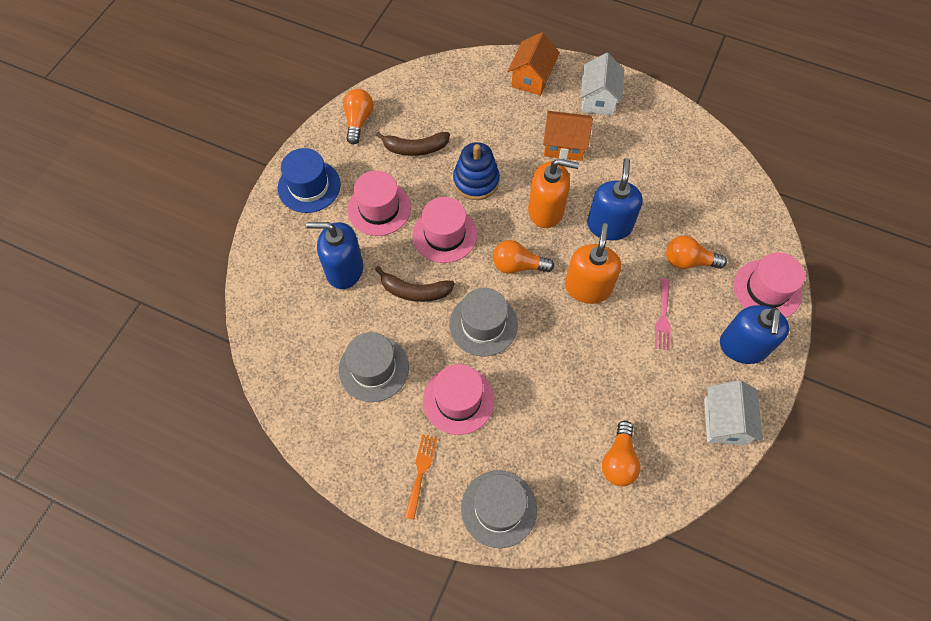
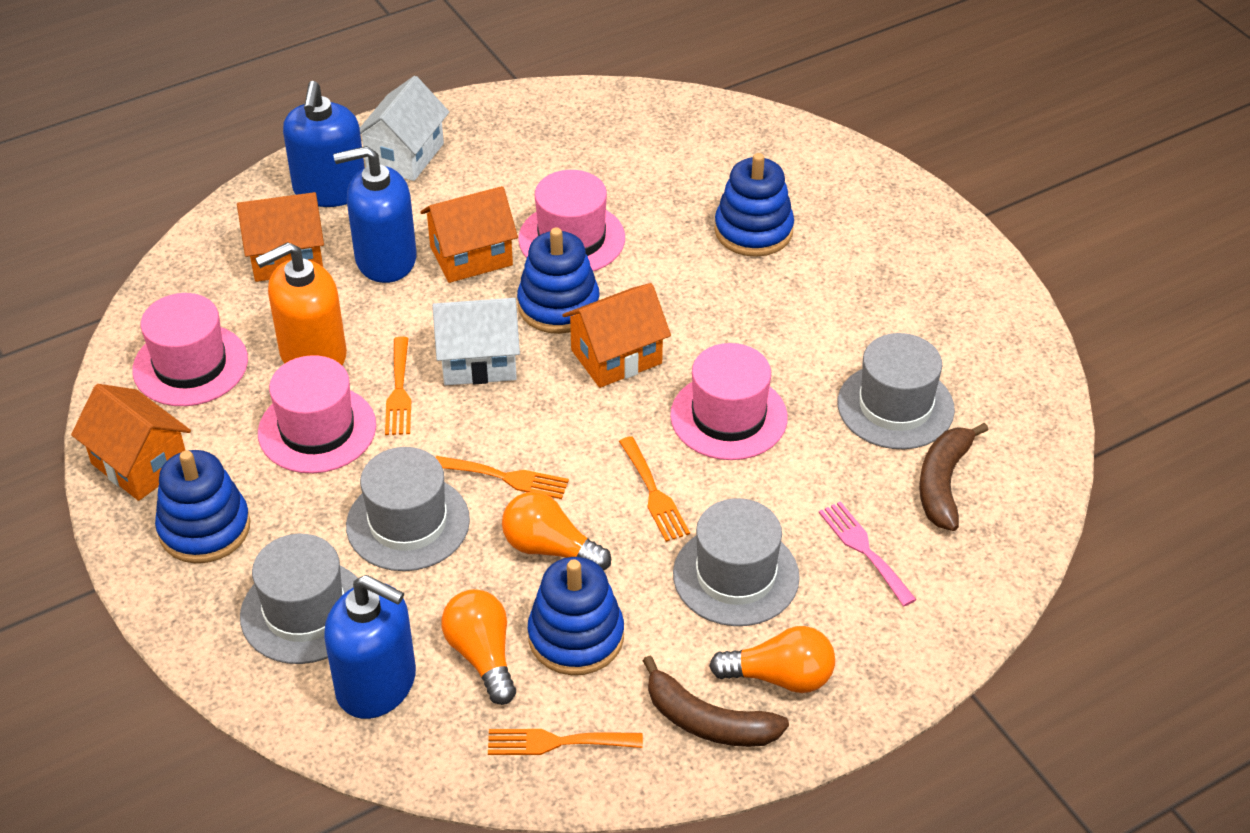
blue hat: [278,148,341,213] = 1 -> none = 0
blue stacking toy: [453,142,500,200] = 1 -> [155,450,250,563] [517,227,599,334] [528,557,624,675] [714,153,794,257] = 4
grey hat: [338,332,409,402] [449,288,518,356] [461,470,537,548] = 3 -> [240,534,358,664] [346,447,470,571] [673,498,800,626] [837,333,955,449] = 4
orange fork: [404,434,437,520] = 1 -> [385,337,411,435] [435,456,569,499] [488,729,643,755] [619,436,690,542] = 4
orange house: [508,32,560,96] [543,111,593,161] = 2 -> [71,384,191,501] [237,192,324,282] [420,186,518,283] [562,283,671,388] = 4
orange light bulb: [343,89,373,144] [493,240,554,274] [602,420,641,486] [666,235,727,269] = 4 -> [441,589,516,705] [502,491,611,571] [709,626,835,693] = 3
orange soap dispenser: [528,159,579,228] [565,223,621,304] = 2 -> [255,242,347,366] = 1

